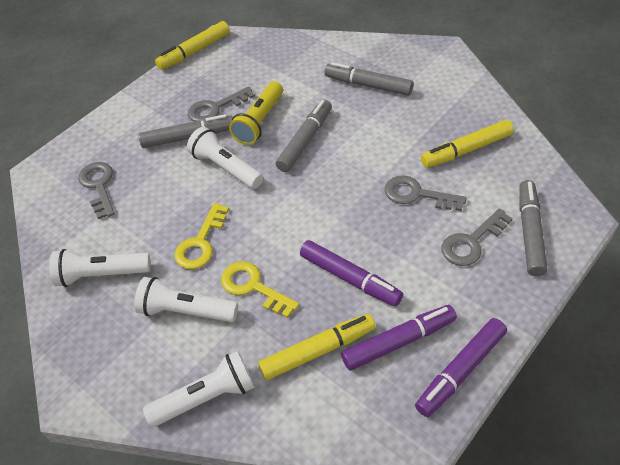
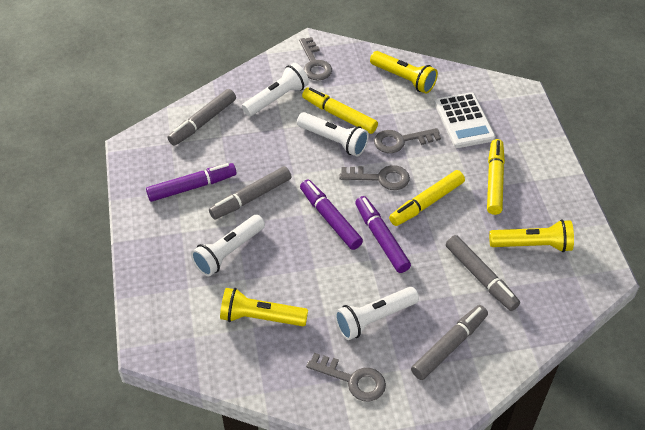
white calculator: none = 0 -> [435,92,496,148] = 1
yellow flashlight: [229,81,283,145] = 1 -> [220,288,308,326] [370,51,438,94] [489,220,574,252] = 3
yellow key: [174,203,229,269] [221,261,299,318] = 2 -> none = 0

